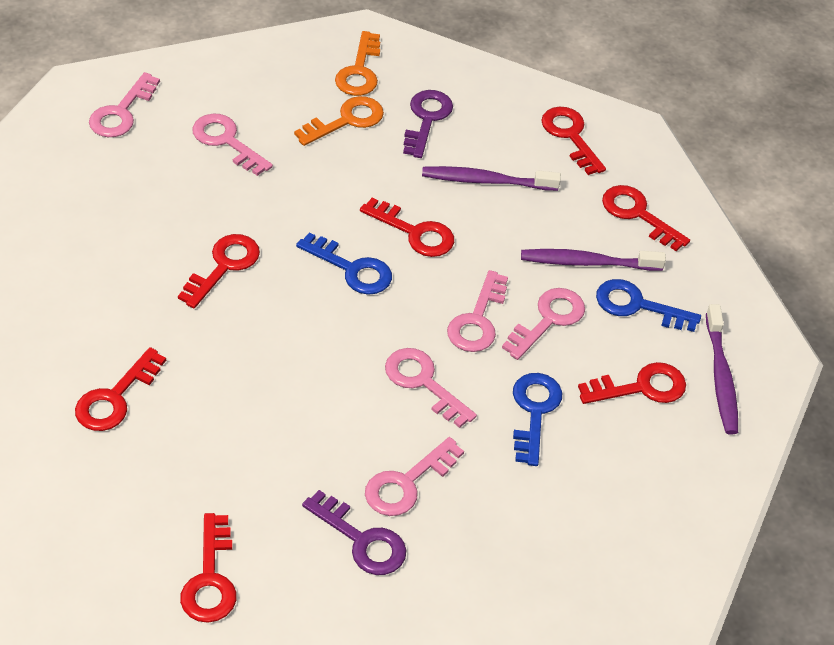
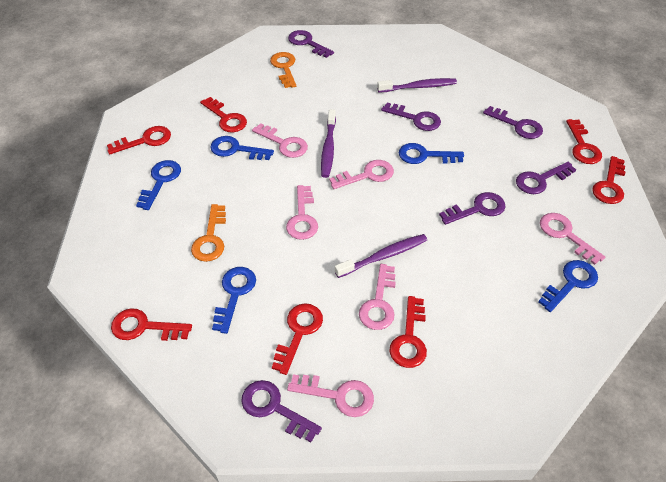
blue key: [296,232,392,295] [513,373,562,466] [596,279,701,332] = 3 -> [136,160,181,210] [210,136,274,160] [212,267,256,334] [399,143,464,164] [538,260,598,312] = 5
purple key: [302,490,407,575] [403,90,453,158] = 2 -> [241,380,322,442] [288,30,334,58] [381,102,441,131] [439,192,505,225] [483,106,543,139] [516,162,576,194] = 6

